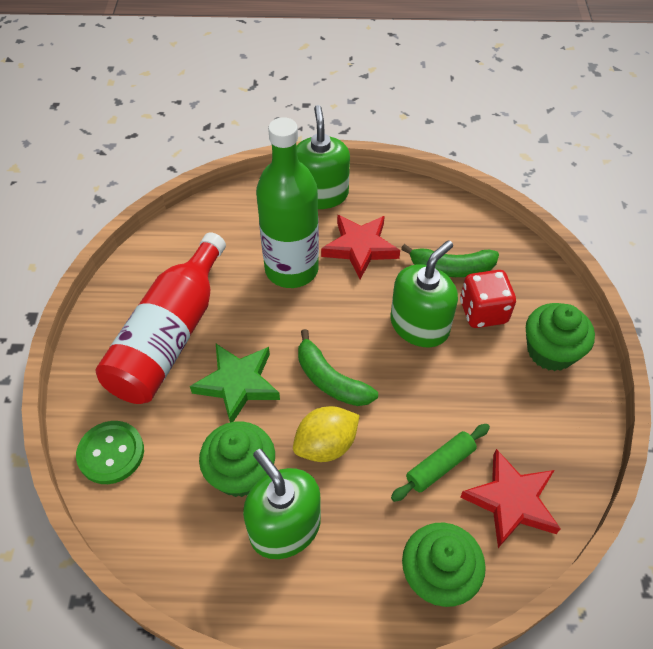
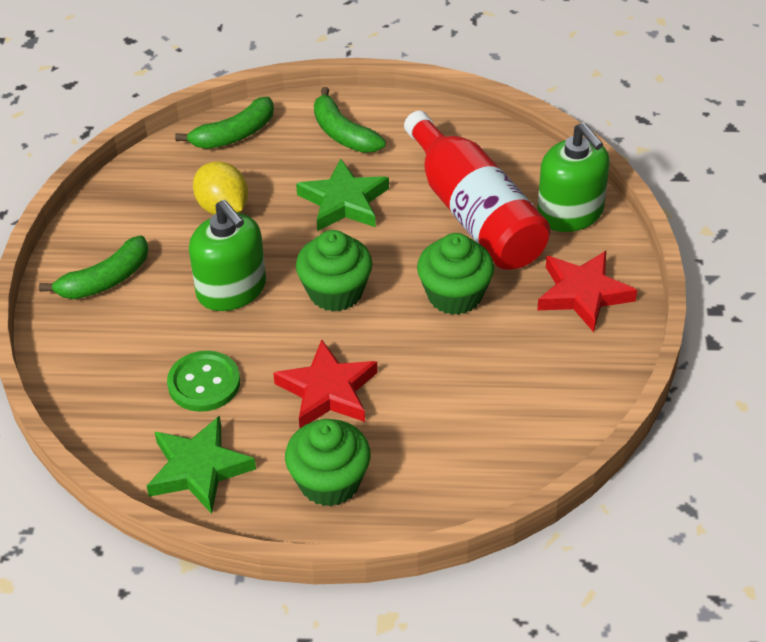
green banana: [298,329,378,406] [401,244,499,277] = 2 -> [39,236,148,299] [175,97,274,149] [314,87,386,153] = 3
green bottle: [256,117,319,288] = 1 -> none = 0
green rolling pin: [391,424,490,502] = 1 -> none = 0
green soap dispenser: [243,449,321,559] [296,105,350,209] [391,240,458,347] = 3 -> [189,200,266,311] [537,123,610,232] = 2
green star: [190,344,280,423] = 1 -> [147,416,256,514] [296,158,389,231] = 2
red dice: [460,270,516,328] = 1 -> none = 0

